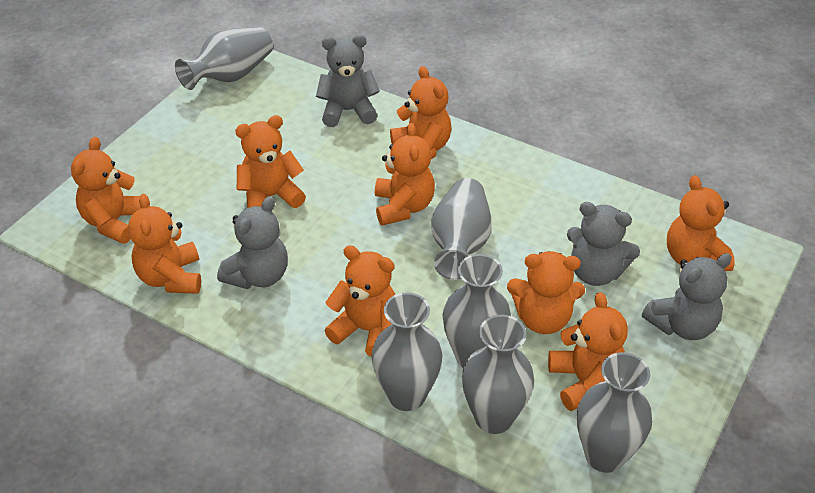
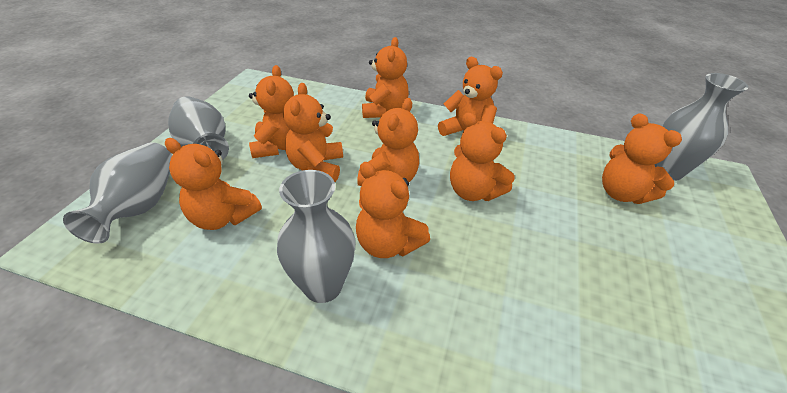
grey teddy bear: [217,197,288,289] [316,35,380,127] [567,202,640,286] [642,253,732,340] = 4 -> none = 0
grey vase: [175,27,273,90] [371,292,442,411] [431,178,492,280] [443,254,511,368] [462,315,534,434] [577,352,652,473] = 6 -> [63,142,172,244] [168,96,229,160] [277,170,355,303] [654,73,748,181] = 4

